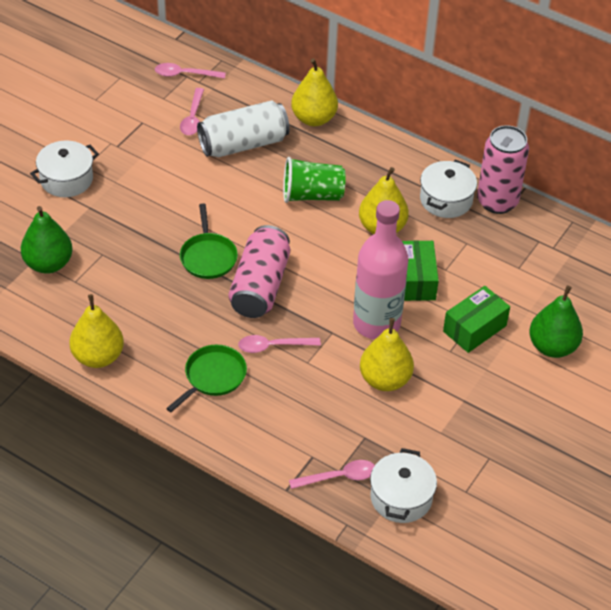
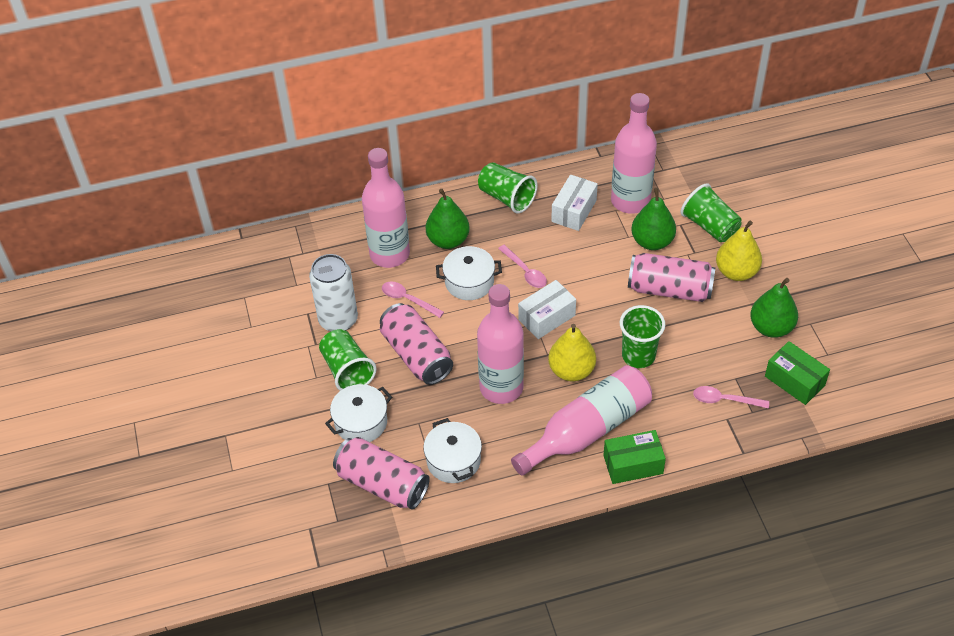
green cup: [283,157,346,203] = 1 -> [319,329,377,391] [478,162,538,213] [620,305,665,368] [681,183,742,242] = 4
green pan: [166,345,247,412] [180,203,238,279] = 2 -> none = 0
green pear: [21,206,73,274] [529,285,583,358] = 2 -> [426,189,470,249] [631,188,676,250] [750,278,798,338] = 3
pink bottle: [353,200,408,340] = 1 -> [362,148,410,268] [477,284,524,404] [511,365,652,476] [611,93,657,214] = 4
pink can: [229,225,290,318] [477,125,529,214] = 2 -> [333,437,430,510] [380,303,453,385] [628,253,715,302] = 3
pink spoon: [155,63,226,78] [180,88,204,135] [238,335,321,353] [289,460,375,489] = 4 -> [382,281,444,318] [498,245,547,288] [693,386,769,409] = 3
white box: none = 0 -> [518,280,576,339] [551,174,598,231] = 2
yellow pear: [70,294,124,368] [291,58,338,126] [359,167,409,234] [360,318,414,391] = 4 -> [548,324,596,381] [716,221,762,281] = 2

